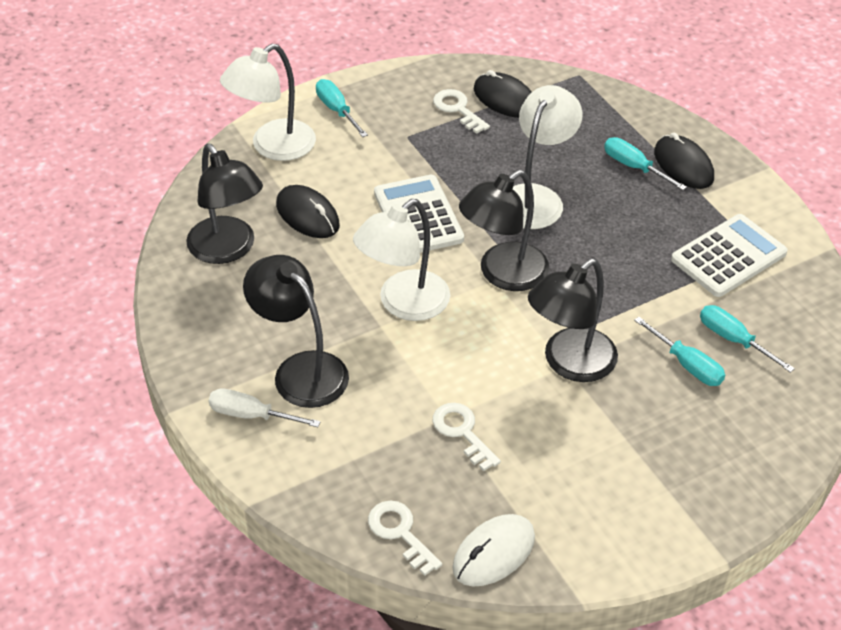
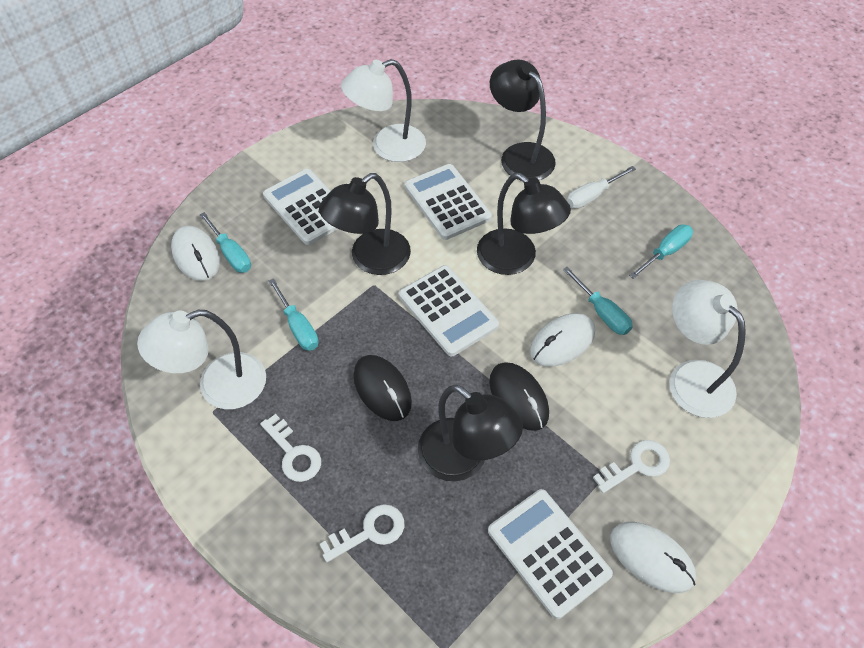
black mouse: [276,185,340,238] [474,70,532,118] [654,133,714,189] = 3 -> [354,355,412,421] [489,362,549,431] = 2
white calculator: [374,175,464,253] [671,214,788,297] = 2 -> [263,169,337,245] [399,265,499,356] [405,164,492,240] [488,489,613,619] = 4
white mouse: [452,514,535,587] = 1 -> [171,225,220,281] [530,313,595,367] [610,522,696,593] = 3

